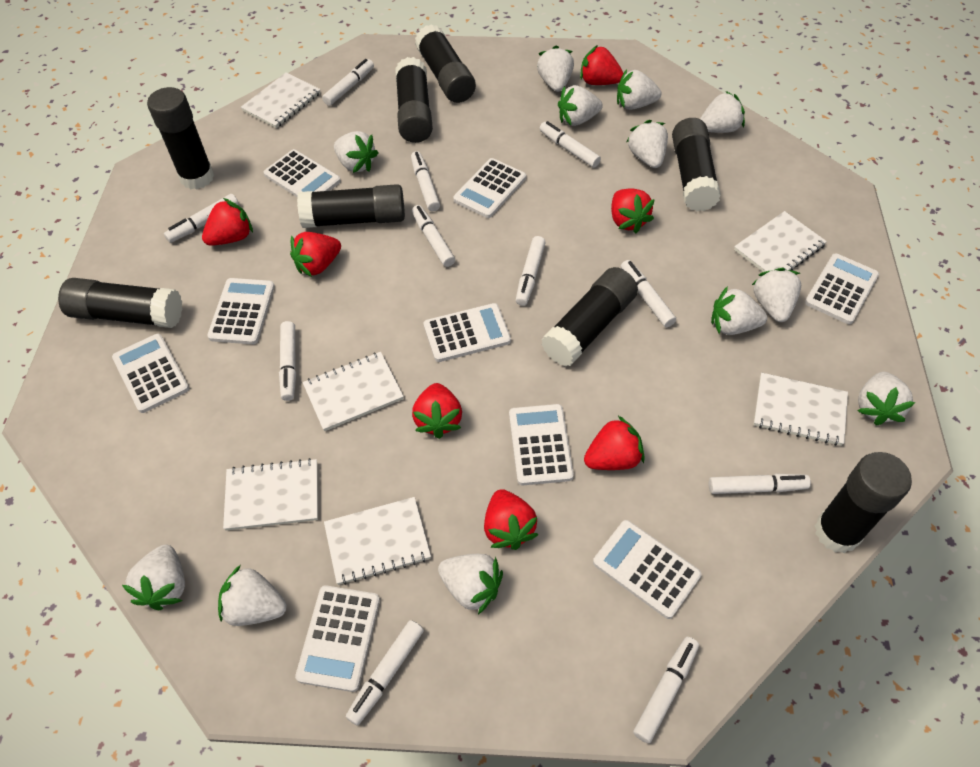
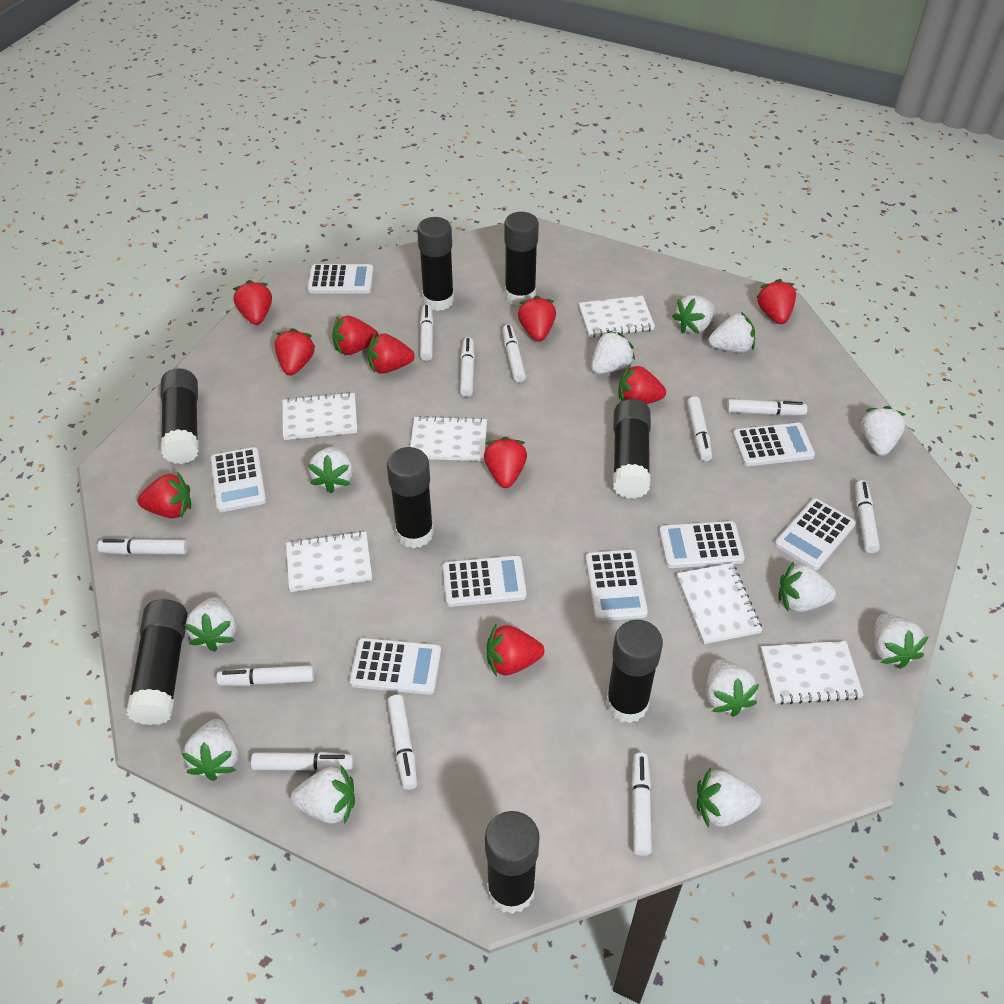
red strawberry: [202,198,253,246] [290,232,341,277] [412,383,462,439] [484,489,538,550] [580,45,623,85] [584,416,644,470] [611,189,655,233] = 7 -> [138,471,191,518] [233,280,272,325] [275,328,315,375] [332,316,378,355] [368,333,415,373] [484,437,527,488] [487,624,544,677] [518,296,556,342] [618,364,666,404] [756,279,796,324] = 10
white calculator: [112,334,189,413] [207,278,275,344] [264,149,341,198] [295,585,380,692] [424,303,511,362] [453,158,526,218] [509,404,574,485] [593,520,702,619] [805,253,879,324] = 9 -> [211,447,266,512] [307,264,374,294] [349,638,441,695] [443,556,527,607] [585,550,648,621] [659,521,745,568] [733,423,815,466] [775,498,856,570] = 8

